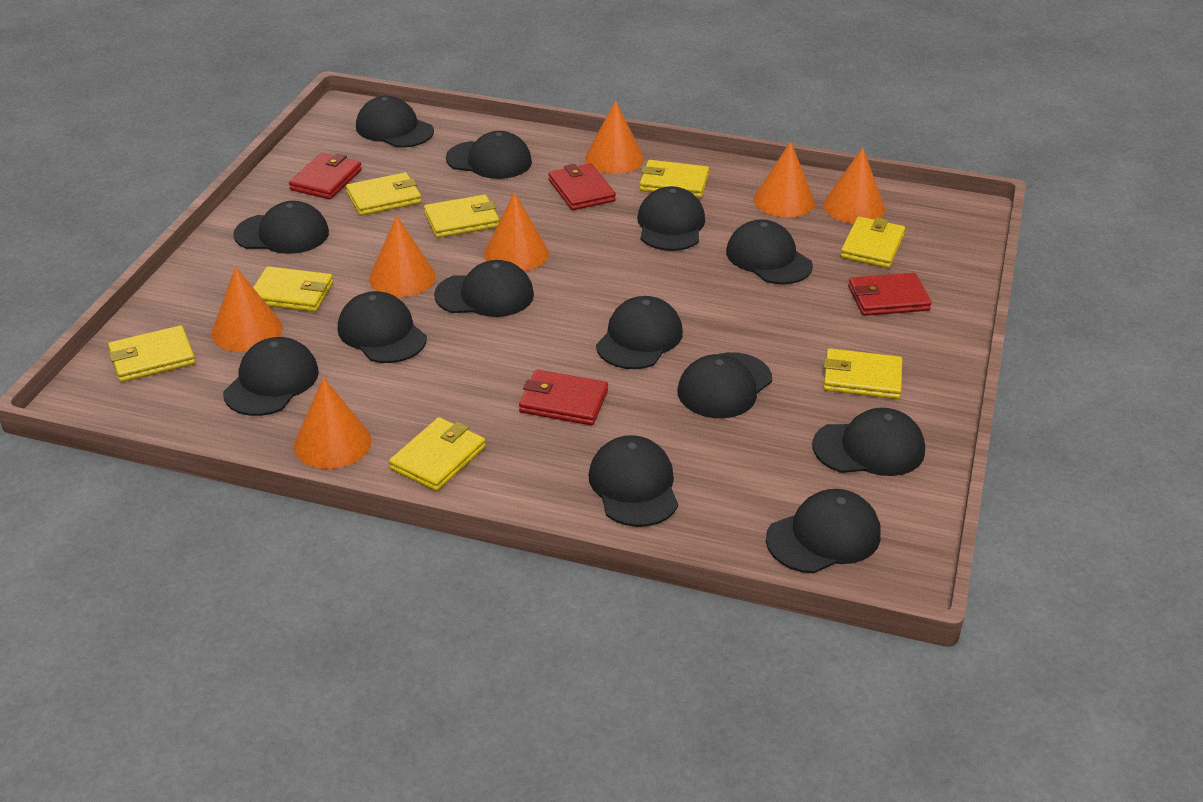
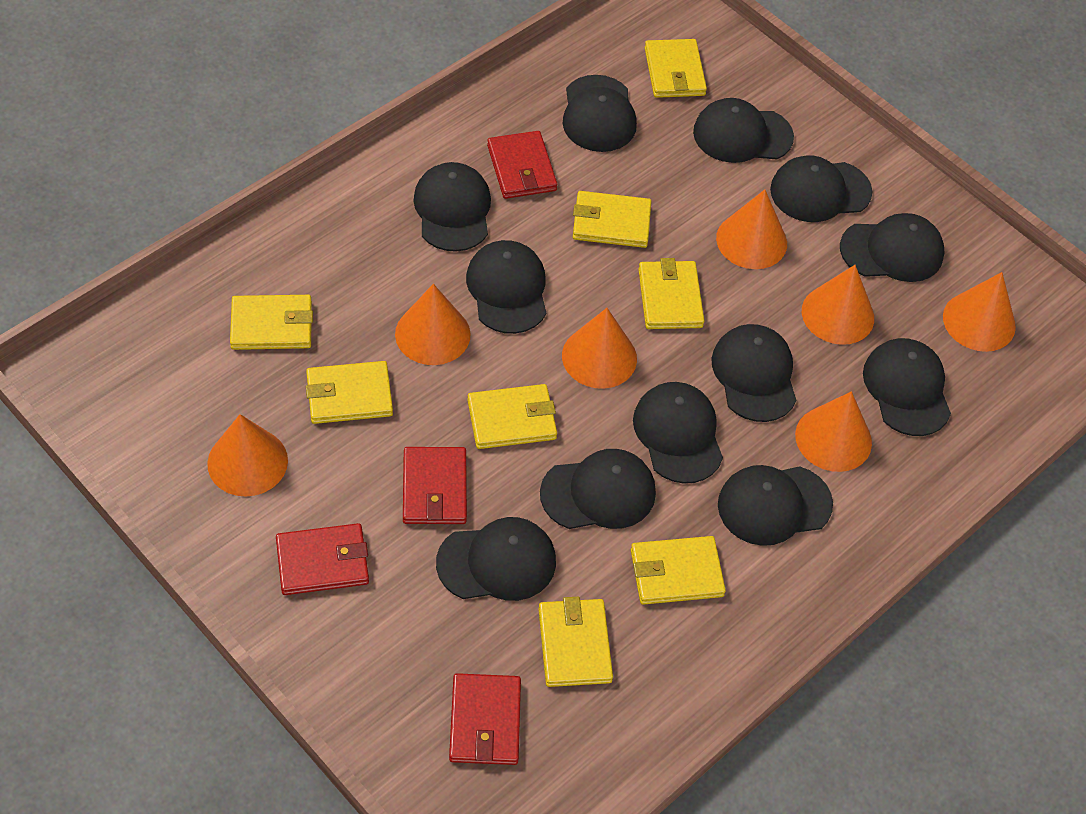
black cap: [223,337,319,416] [233,201,329,254] [338,291,427,363] [356,96,434,148] [434,260,534,317] [446,131,532,179] [589,435,678,527] [596,296,683,369] [637,186,705,251] [678,352,772,418] [726,219,813,284] [766,489,881,573] [812,408,925,476] = 13 -> [413,162,491,252] [436,517,556,601] [466,240,546,334] [540,449,656,529] [562,75,637,152] [633,382,723,484] [693,98,794,163] [711,324,796,422] [718,465,833,546] [770,155,872,222] [840,213,945,282] [863,338,951,436] = 12

